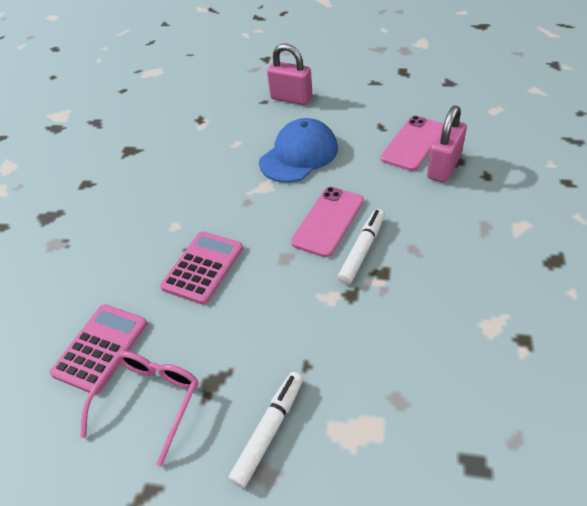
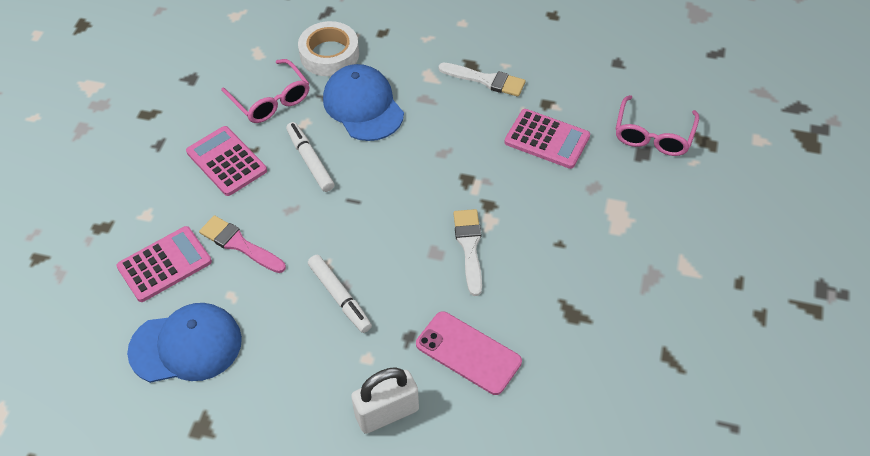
blue cap: [259,118,338,183] = 1 -> [127,303,242,383] [323,64,404,141] = 2
pink brush: none = 0 -> [199,215,286,273] = 1
pink calculator: [50,304,147,395] [160,232,243,305] = 2 -> [117,226,212,302] [186,126,267,196] [504,109,590,169] = 3
pink glasses: [80,351,198,467] = 1 -> [221,59,310,123] [616,95,699,156] = 2
pink padlock: [267,43,313,105] [427,105,467,183] = 2 -> none = 0
pink phone: [291,187,364,257] [380,116,444,171] = 2 -> [416,311,522,395] = 1
white brush: none = 0 -> [438,63,526,97] [453,209,482,296] = 2
white padlock: none = 0 -> [351,367,419,434] = 1
white tape: none = 0 -> [298,21,359,76] = 1

